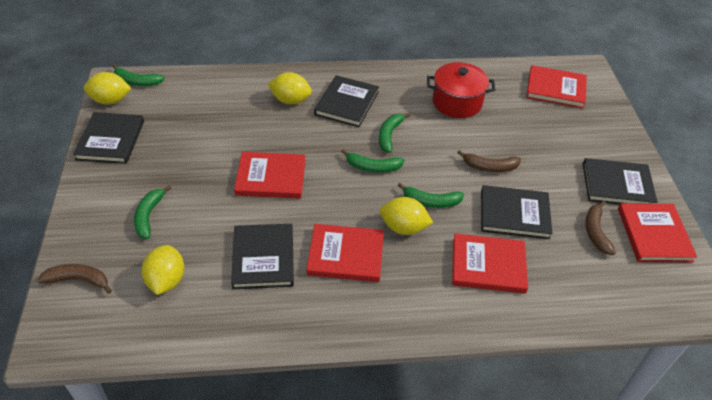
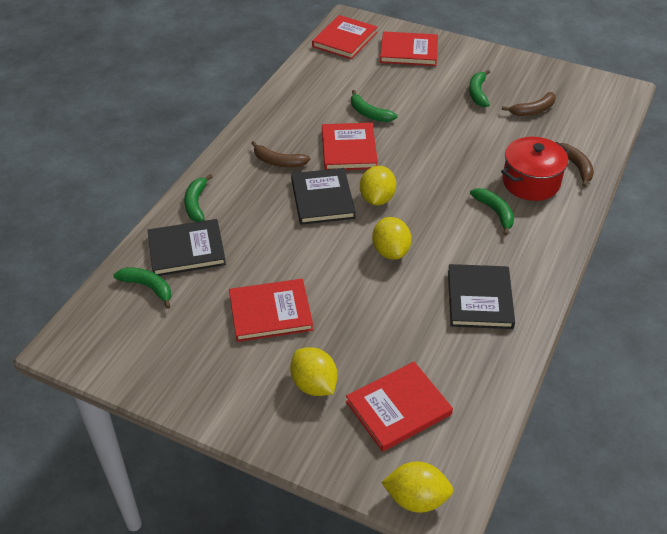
black book: [73,112,144,164] [231,224,294,289] [314,75,379,127] [481,185,553,239] [583,158,658,204] = 5 -> [148,219,226,276] [291,168,356,225] [448,264,515,329] = 3

